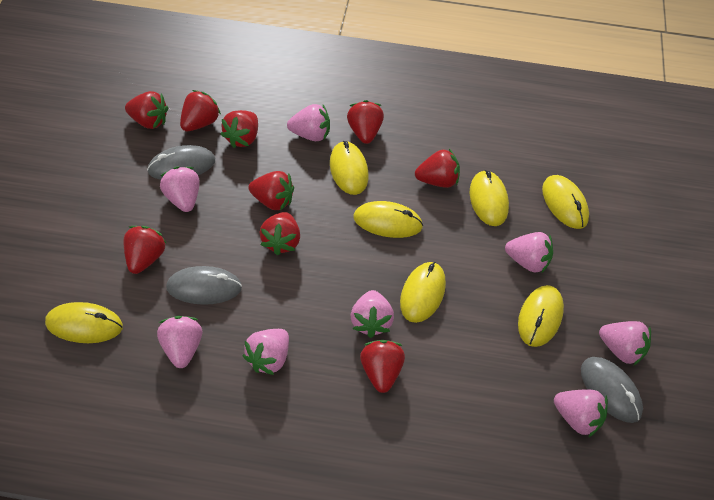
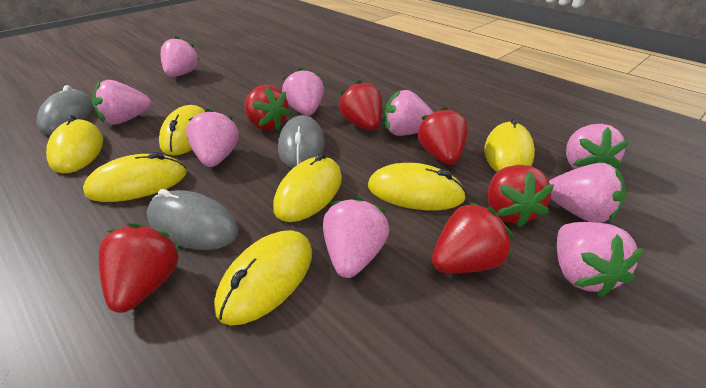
pink strawberry: [157,316,202,368] [160,166,200,212] [243,329,289,375] [287,104,330,141] [351,290,394,338] [505,232,553,274] [554,390,608,438] [599,321,651,365] = 8 -> [92,80,151,125] [161,36,200,77] [186,108,239,167] [282,68,324,116] [323,197,390,278] [384,90,434,136] [549,163,626,223] [557,222,644,297] [566,124,629,169] = 9
red strawberry: [123,226,166,274] [125,91,168,129] [180,90,221,131] [220,110,258,148] [248,171,294,211] [260,212,300,256] [347,100,384,144] [360,340,405,393] [415,149,460,188] = 9 -> [99,223,182,313] [244,85,291,131] [339,80,382,130] [418,106,468,165] [432,201,513,273] [488,165,554,227] = 6

